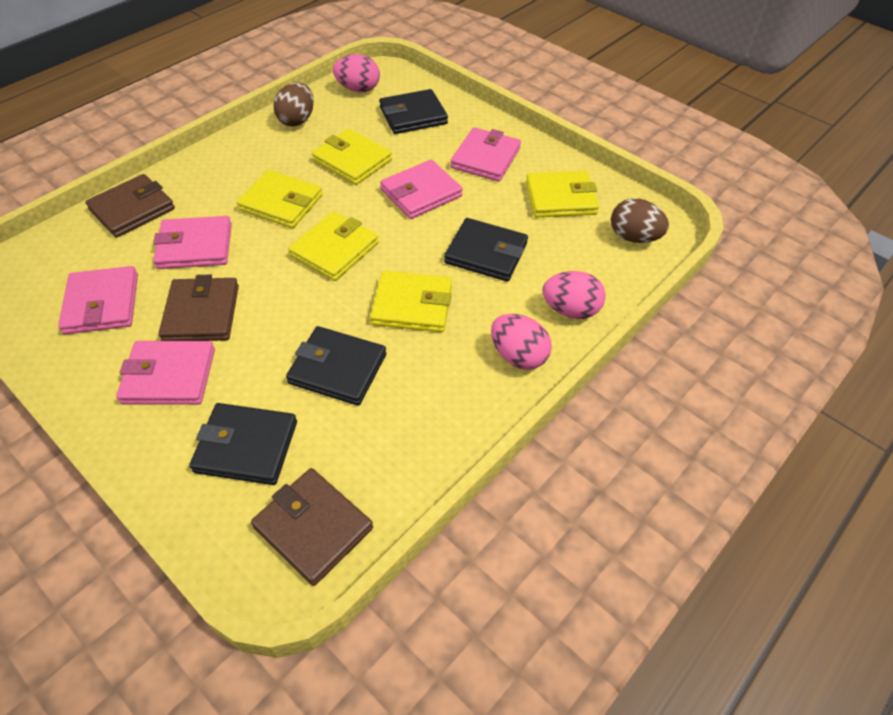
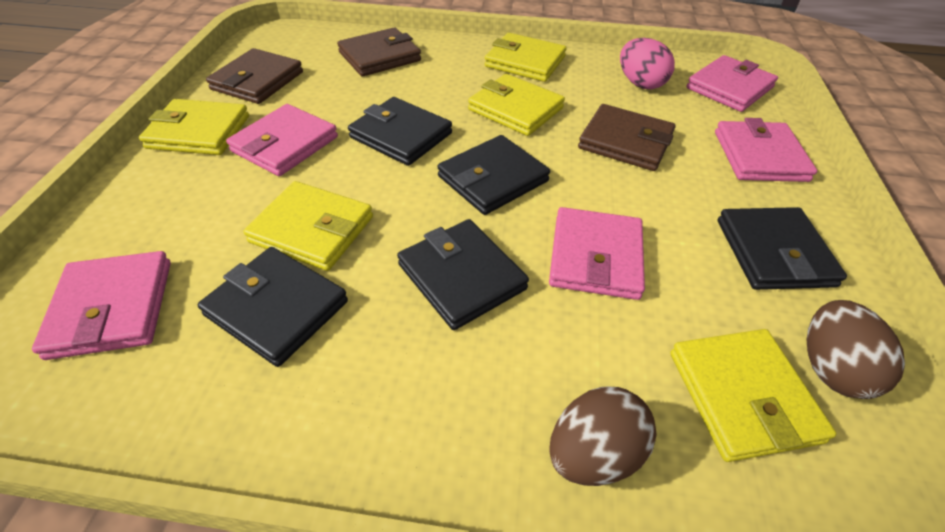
black wallet: [189,403,297,485] [286,326,386,406] [379,89,448,134] [444,218,528,282] = 4 -> [198,247,348,367] [348,97,452,166] [397,219,529,330] [437,135,550,215] [718,207,847,290] = 5
pink egg: [333,54,380,92] [491,314,552,370] [542,271,606,319] = 3 -> [620,38,675,89] = 1

